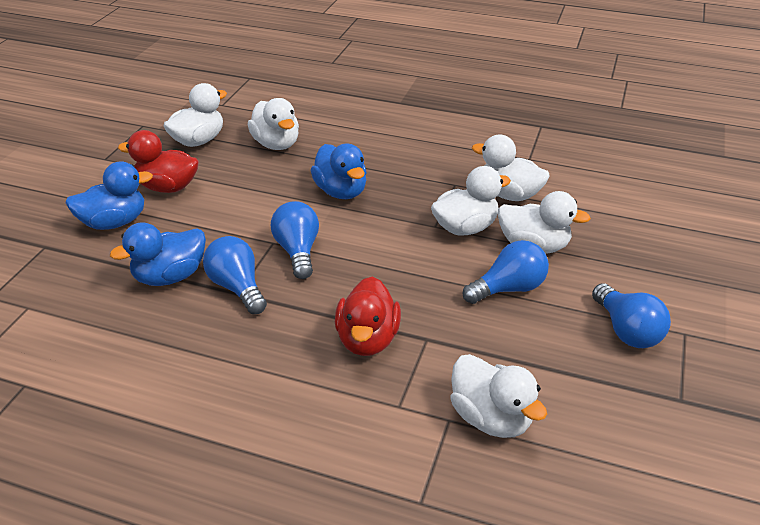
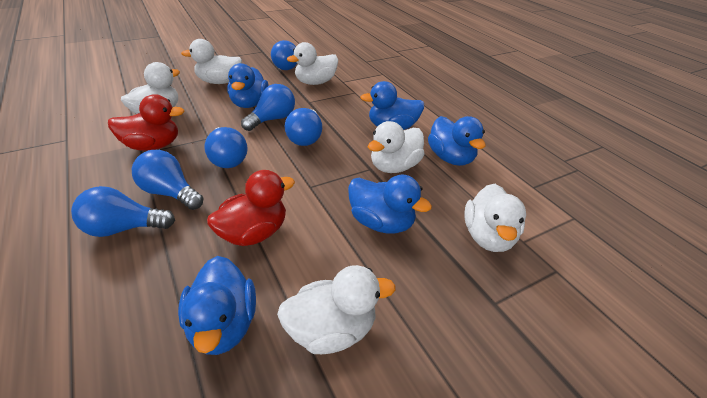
blue duck: [65,161,153,230] [110,222,206,286] [311,144,367,199] = 3 -> [178,256,256,355] [227,63,269,108] [348,175,432,234] [360,81,424,130] [428,116,486,166] = 5
blue light bulb: [203,236,267,314] [271,201,319,279] [463,240,549,304] [592,283,671,348] = 4 -> [71,186,175,237] [132,150,204,210] [204,127,248,168] [241,84,295,131] [271,40,297,70] [285,108,322,146] = 6

